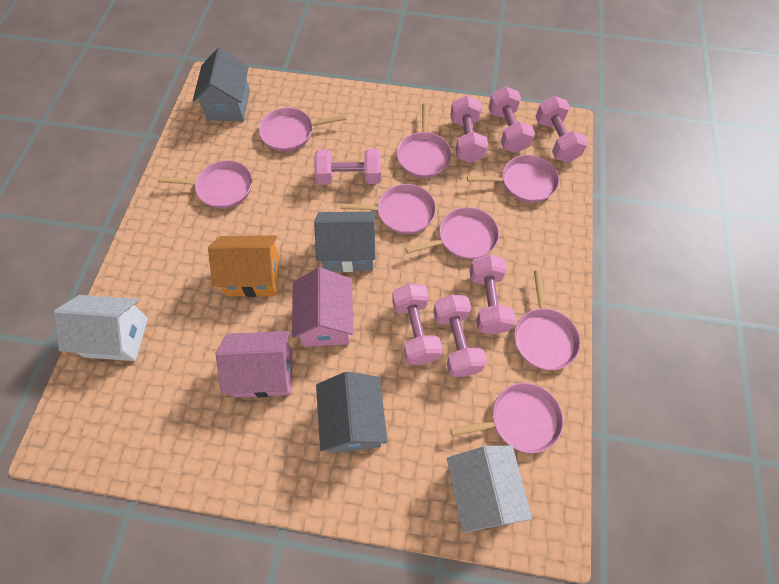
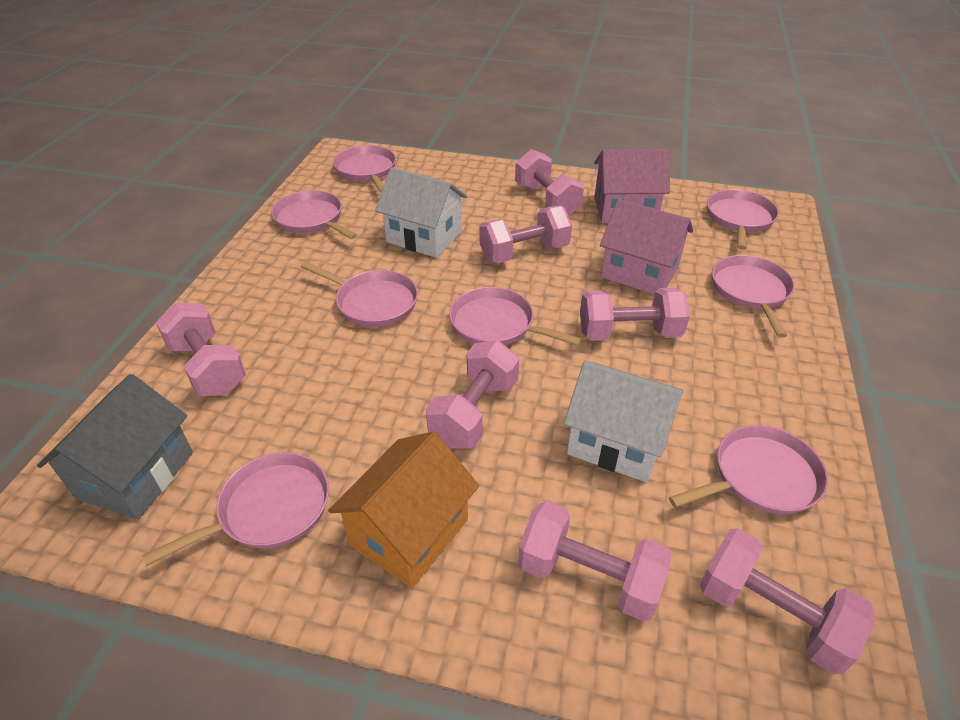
grey house: [193,48,250,121] [314,211,375,272] [316,372,388,453] = 3 -> [37,374,193,520] = 1

